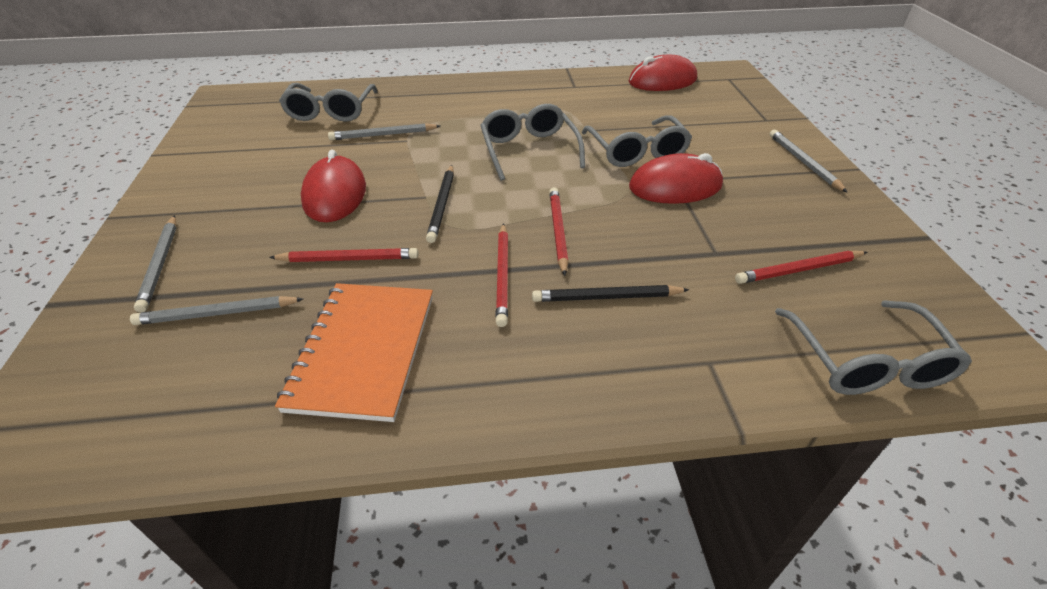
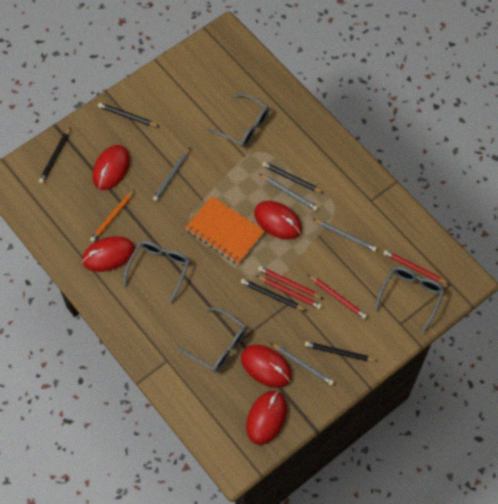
black pencil: [426,165,454,243] [532,285,689,302] = 2 -> [39,127,71,184] [98,103,160,127] [241,279,307,311] [262,162,324,193] [305,341,377,362] = 5
orange pencil: none = 0 -> [90,190,135,242] = 1
red mouse: [301,150,366,222] [629,55,697,91] [629,153,723,204] = 3 -> [82,236,135,272] [93,145,130,190] [241,345,292,388] [246,390,287,445] [254,201,302,240] = 5

